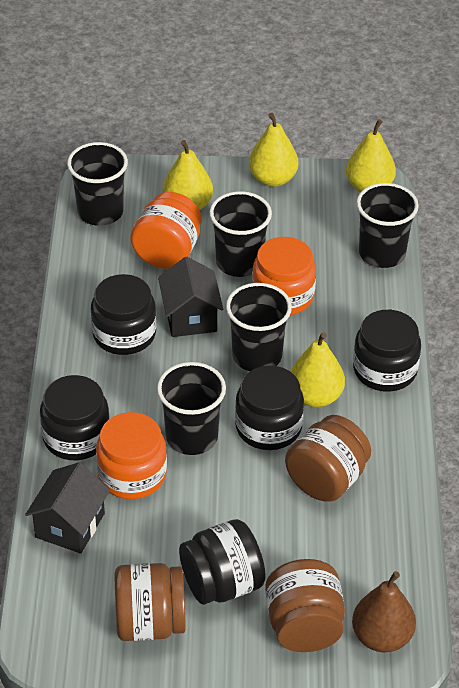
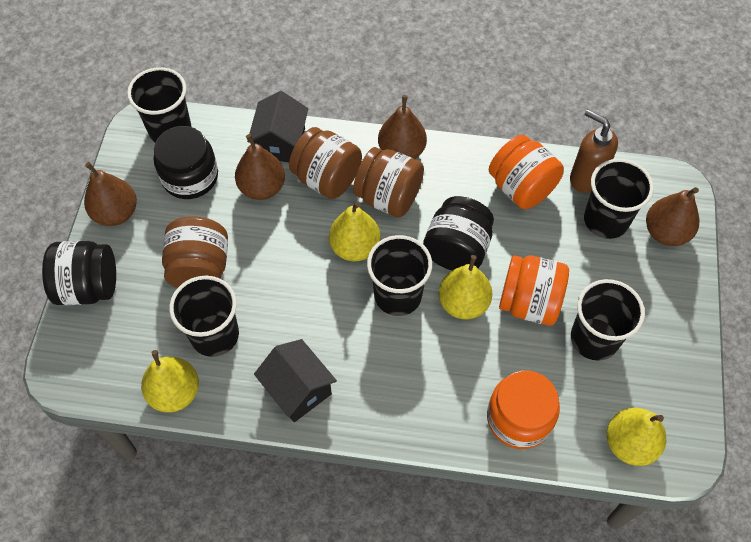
black jar: [40,375,110,460] [91,274,156,355] [179,519,266,605] [235,365,304,450] [353,310,421,392] = 5 -> [42,241,116,305] [154,126,218,199] [423,196,494,271] = 3
brown pear: [352,571,416,653] = 1 -> [84,162,137,226] [235,134,285,200] [378,95,427,159] [646,187,699,246] = 4
brown soap dispenser: none = 0 -> [570,109,618,193] = 1

